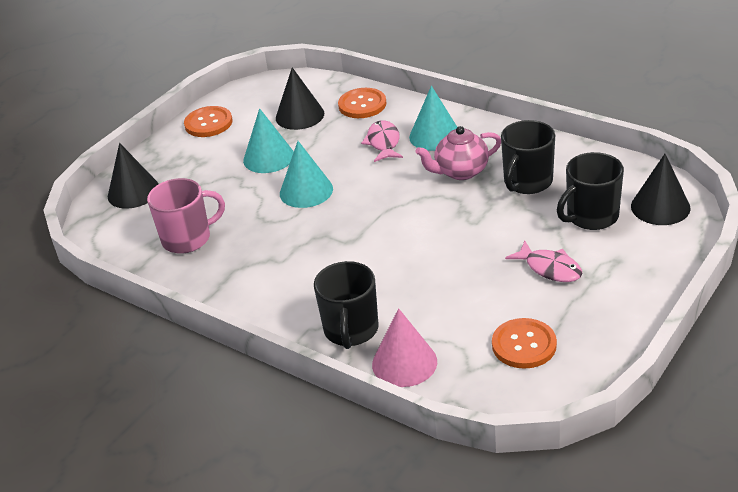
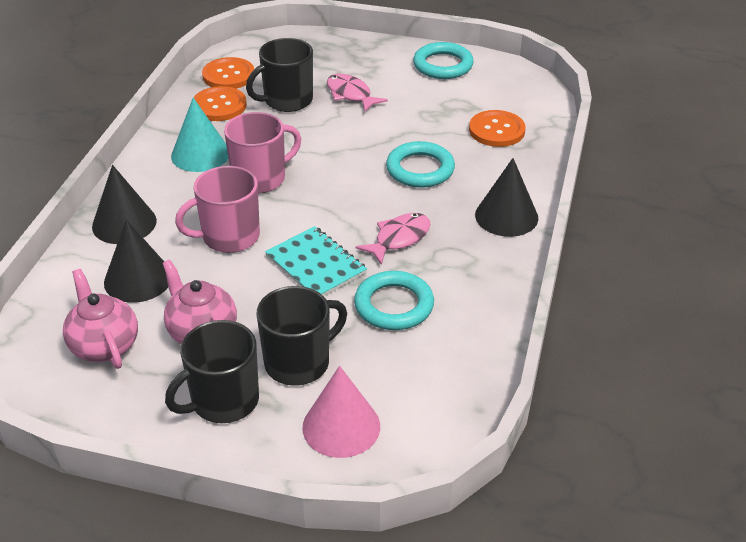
pink mug: [147,178,225,254] = 1 -> [175,166,260,253] [224,112,301,194] = 2
pink teapot: [416,126,501,180] = 1 -> [63,269,138,369] [162,259,237,344] = 2
turquoise cone: [243,108,294,173] [280,141,333,208] [409,86,457,151] = 3 -> [171,98,228,172] = 1
turquoise notebook: none = 0 -> [265,226,367,296] = 1
turquoise ring: none = 0 -> [354,271,434,330] [386,141,455,188] [413,42,474,79] = 3

